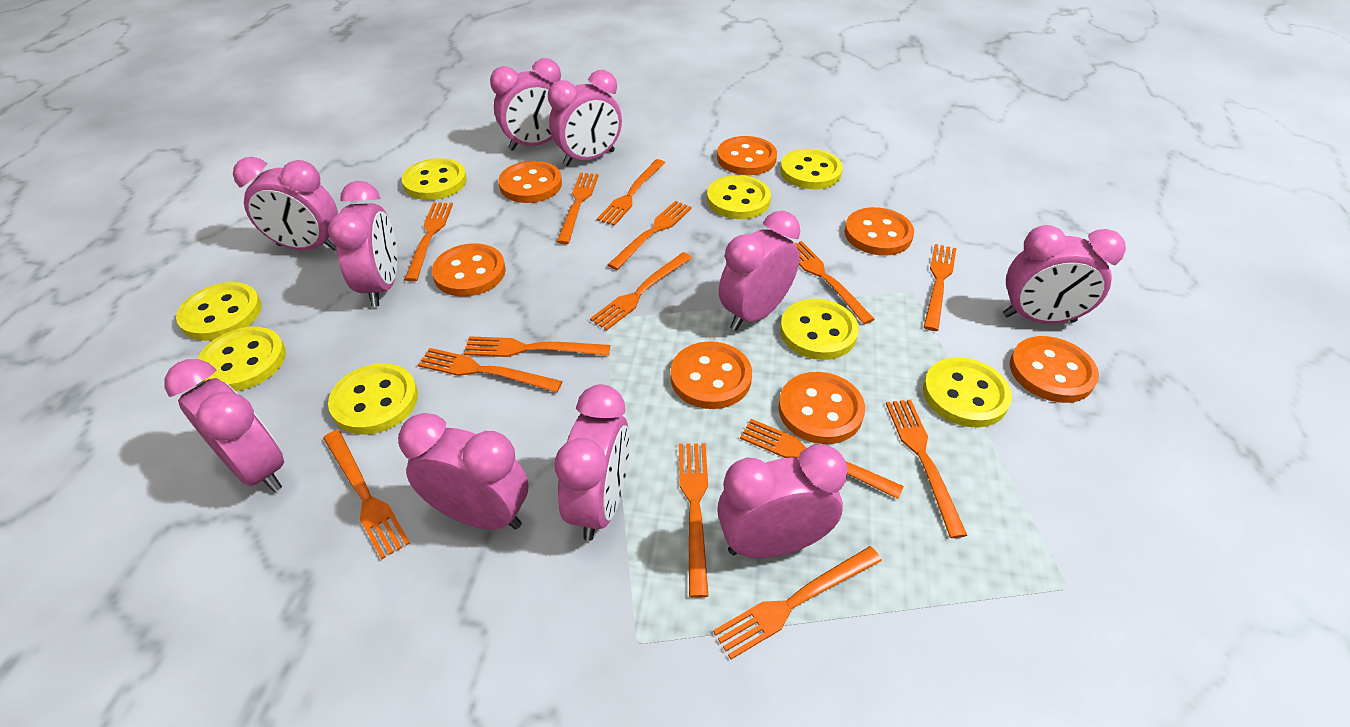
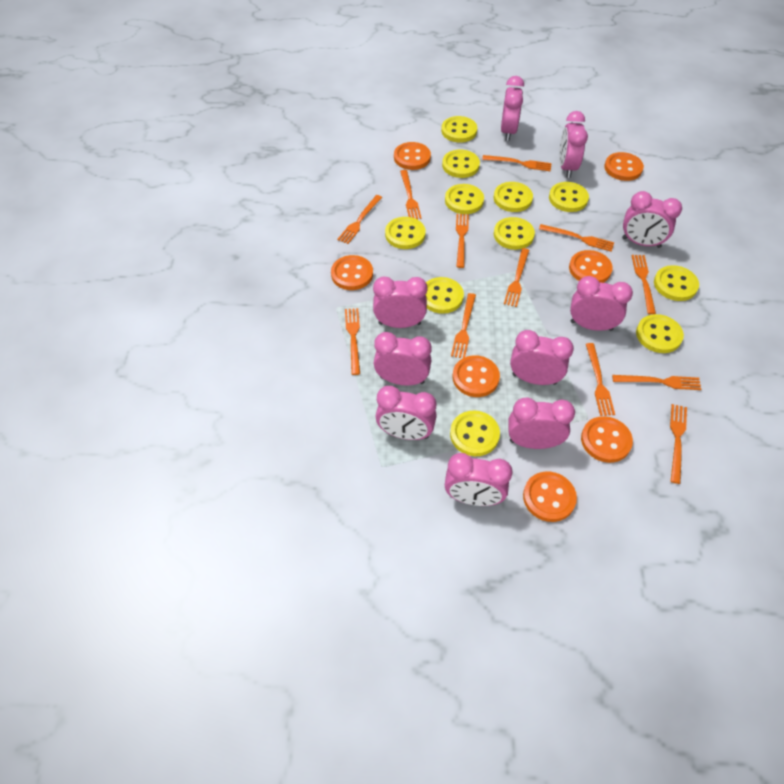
orange fork: [323,430,410,560] [404,202,453,281] [418,348,562,392] [463,336,610,357] [557,173,599,244] [590,252,692,330] [597,159,665,226] [608,201,692,270] [679,443,708,598] [713,546,882,659] [740,419,904,499] [795,241,875,324] [886,399,968,538] [924,244,956,331] = 14 -> [337,195,382,244] [345,308,360,375] [400,170,422,219] [451,293,476,358] [456,214,469,268] [482,155,552,171] [504,248,529,307] [539,224,614,252] [586,343,615,416] [612,375,702,390] [632,255,656,314] [670,404,687,484] = 12
yellow button: [176,282,262,341] [197,327,286,391] [328,363,418,435] [402,158,467,200] [707,175,771,219] [780,149,843,189] [780,299,859,360] [923,357,1012,428] = 8 -> [385,217,426,249] [426,277,464,314] [441,116,477,142] [442,150,480,178] [445,184,484,214] [450,411,500,456] [494,182,533,212] [494,217,535,250] [549,182,589,212] [636,314,684,353] [654,265,699,301] = 11

